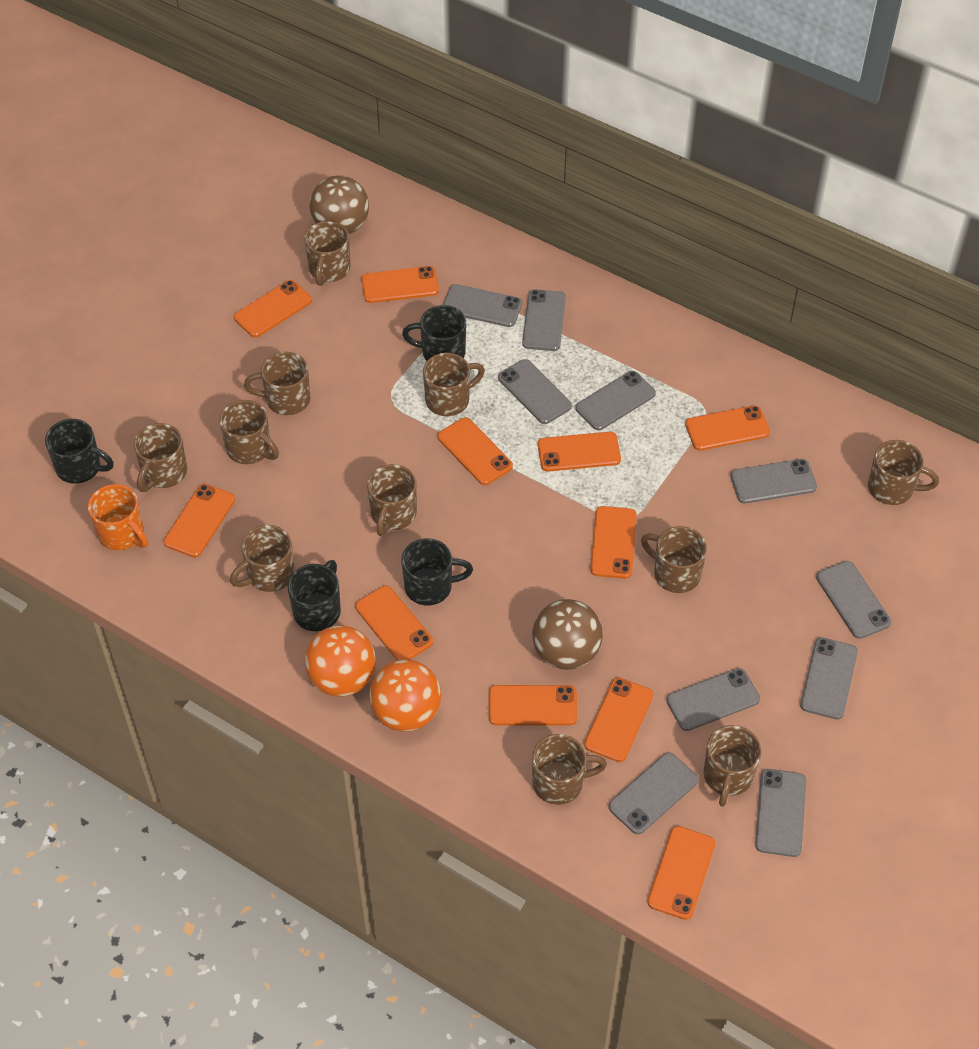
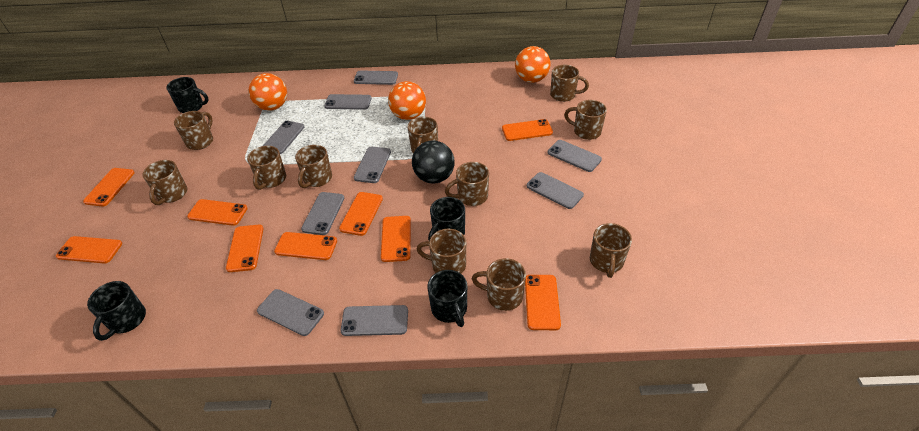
black ball: none = 0 -> [412,140,454,184] = 1
brown ball: [310,175,369,234] [532,599,603,670] = 2 -> none = 0
grey phone: [443,284,522,327] [498,359,572,424] [522,289,566,351] [575,371,656,430] [609,752,698,834] [666,668,760,731] [730,459,817,503] [755,769,806,857] [800,637,858,720] [816,561,891,639] = 10 -> [257,289,324,336] [263,121,304,154] [301,192,344,235] [324,94,371,110] [341,305,408,336] [354,70,398,85] [354,147,391,183] [527,172,584,209] [548,140,602,172] = 9
orange ball: [305,626,376,697] [369,659,441,732] = 2 -> [249,73,287,111] [388,81,426,120] [515,46,551,83] = 3
orange mug: [88,484,148,550] = 1 -> none = 0
orange phone: [164,484,235,557] [234,280,312,337] [355,585,433,660] [361,266,439,303] [438,417,513,485] [489,685,577,725] [538,432,621,472] [584,677,653,762] [590,506,637,579] [647,826,715,920] [685,405,770,451] = 11 -> [56,236,122,263] [83,168,135,206] [187,199,248,226] [226,225,263,272] [274,232,337,260] [339,192,383,236] [381,216,411,262] [502,119,553,141] [525,275,561,330] = 9

